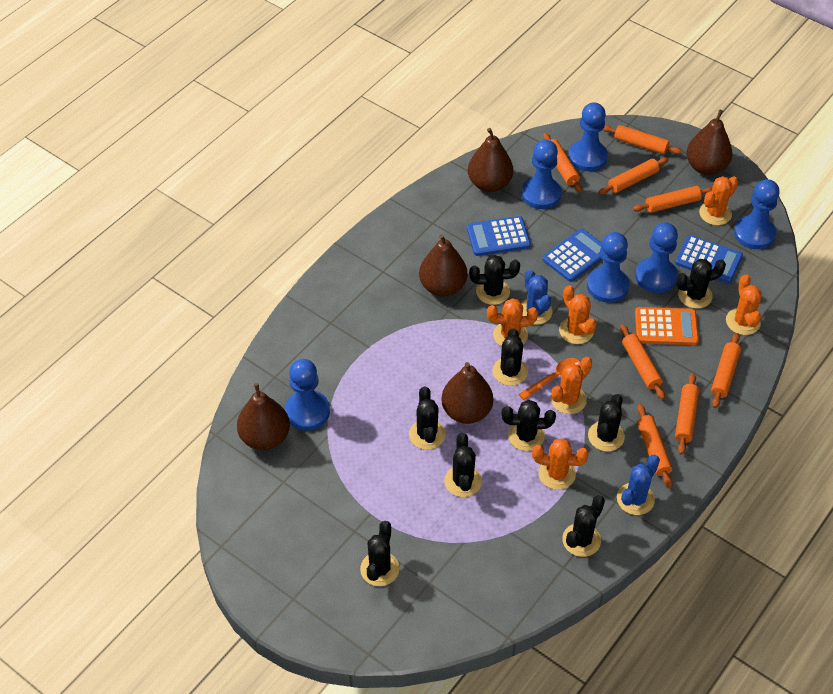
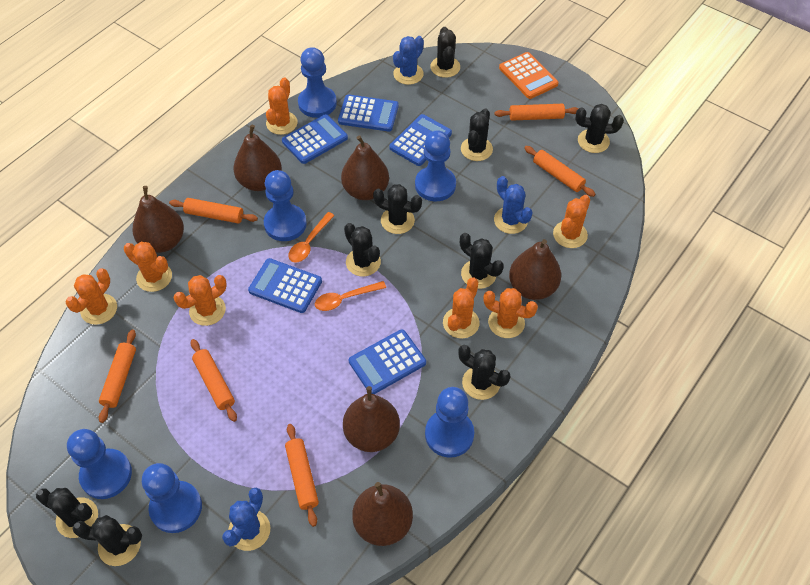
blue cactus: [521,270,552,325] [617,455,660,515] = 2 -> [222,488,271,551] [393,36,424,85] [494,176,533,234] = 3
blue calculator: [467,216,531,256] [542,229,602,282] [675,235,743,283] = 3 -> [248,258,322,313] [282,114,348,164] [338,94,399,132] [349,329,426,394] [389,114,452,166] = 5
brown pear: [237,383,290,450] [419,234,467,297] [441,362,493,424] [468,128,513,192] [686,110,733,175] = 5 -> [132,186,184,253] [233,125,282,191] [341,135,389,200] [343,386,400,452] [352,482,413,546] [509,239,561,300] = 6
orange cactus: [487,298,538,346] [532,438,589,490] [551,357,592,414] [559,285,597,344] [699,176,738,225] [726,275,761,335] = 6 -> [66,268,117,325] [124,242,172,292] [174,275,227,326] [266,77,298,135] [443,277,479,339] [483,288,538,338] [553,195,590,248] = 7
orange rolling pin: [543,133,582,193] [599,157,669,195] [603,125,683,154] [620,325,665,400] [633,186,712,213] [637,404,673,489] [675,373,699,455] [711,333,741,408] = 8 -> [99,329,136,423] [169,198,258,223] [191,339,237,422] [285,424,319,527] [494,104,579,121] [524,146,596,197] = 6
orange spoon: [519,358,581,400] = 1 -> [288,212,335,263] [315,281,386,311] = 2

